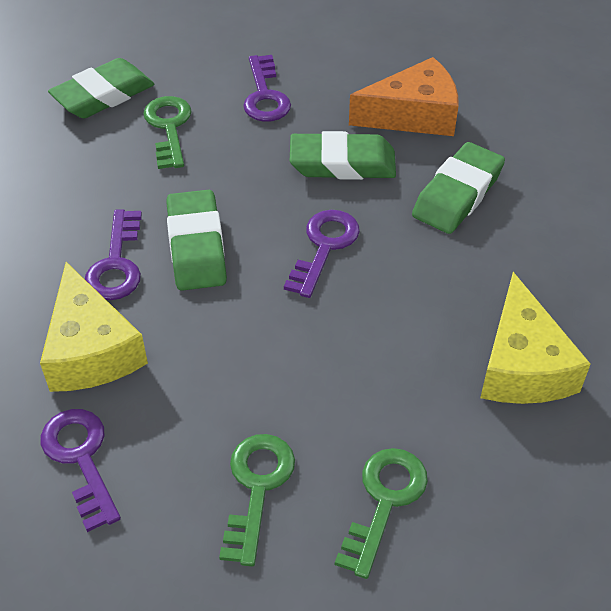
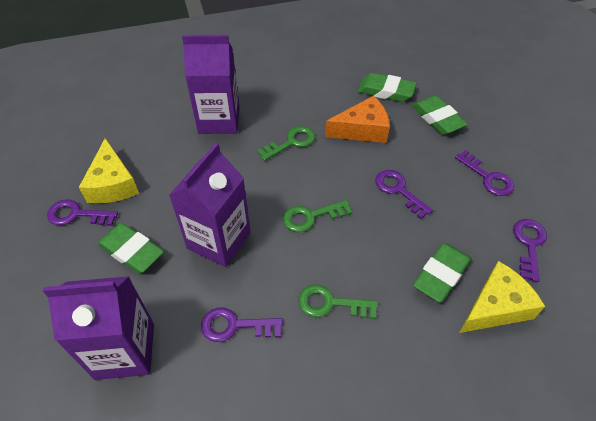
purple carton: none = 0 -> [43,276,154,380] [169,143,251,267] [182,35,240,134] = 3
purple key: [41,409,121,532] [85,209,142,300] [243,55,291,122] [284,210,360,298] = 4 -> [47,199,118,226] [201,307,283,342] [375,170,433,219] [455,150,514,196] [513,219,547,282] = 5

